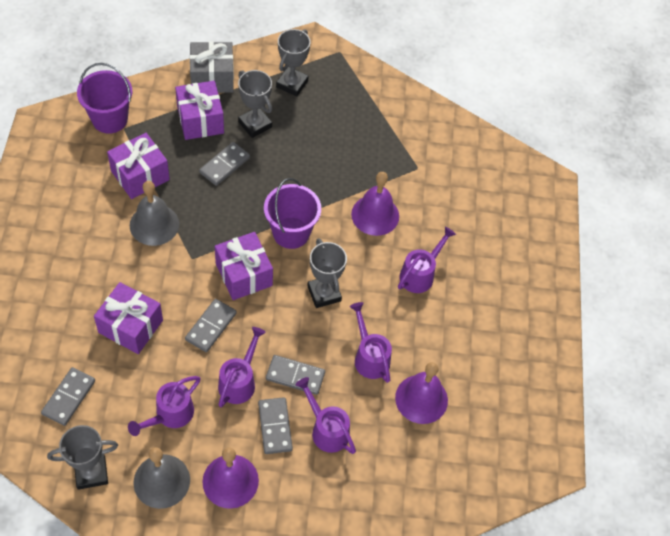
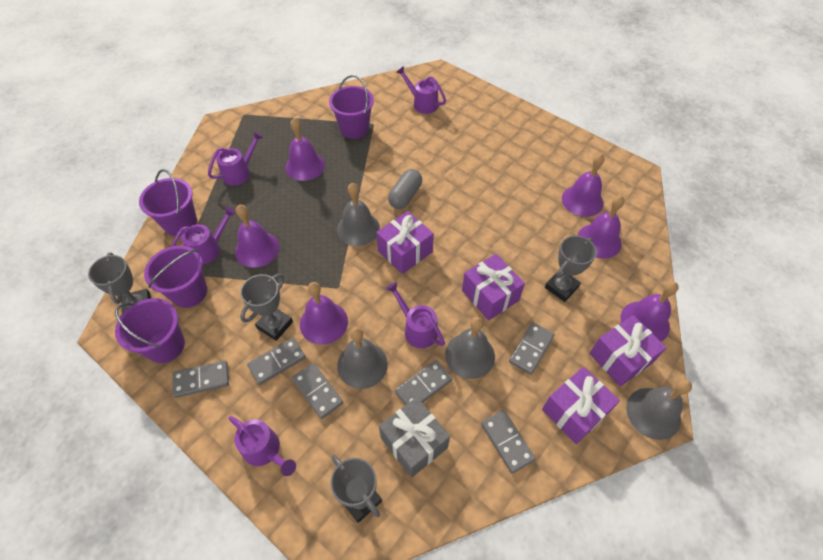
grey bell: [130,181,179,246] [133,447,190,509] = 2 -> [337,183,380,246] [337,327,388,389] [445,317,495,379] [626,379,692,440] = 4
grey capsule: none = 0 -> [388,169,422,209] = 1
grey domino: [41,367,95,426] [185,299,237,352] [199,142,250,186] [258,397,293,454] [266,355,325,395] = 5 -> [172,361,229,398] [247,338,306,385] [292,363,343,419] [395,360,452,405] [481,410,536,474] [509,322,555,375] = 6
purple bell: [202,448,259,509] [351,172,399,236] [395,362,448,424] = 3 -> [235,205,280,268] [285,118,325,181] [300,282,348,345] [562,154,605,217] [578,196,624,259] [621,281,678,342] = 6
purple bucket: [77,63,132,134] [264,178,321,249] = 2 -> [115,298,185,363] [139,169,197,236] [144,246,207,308] [329,75,374,139] = 4

